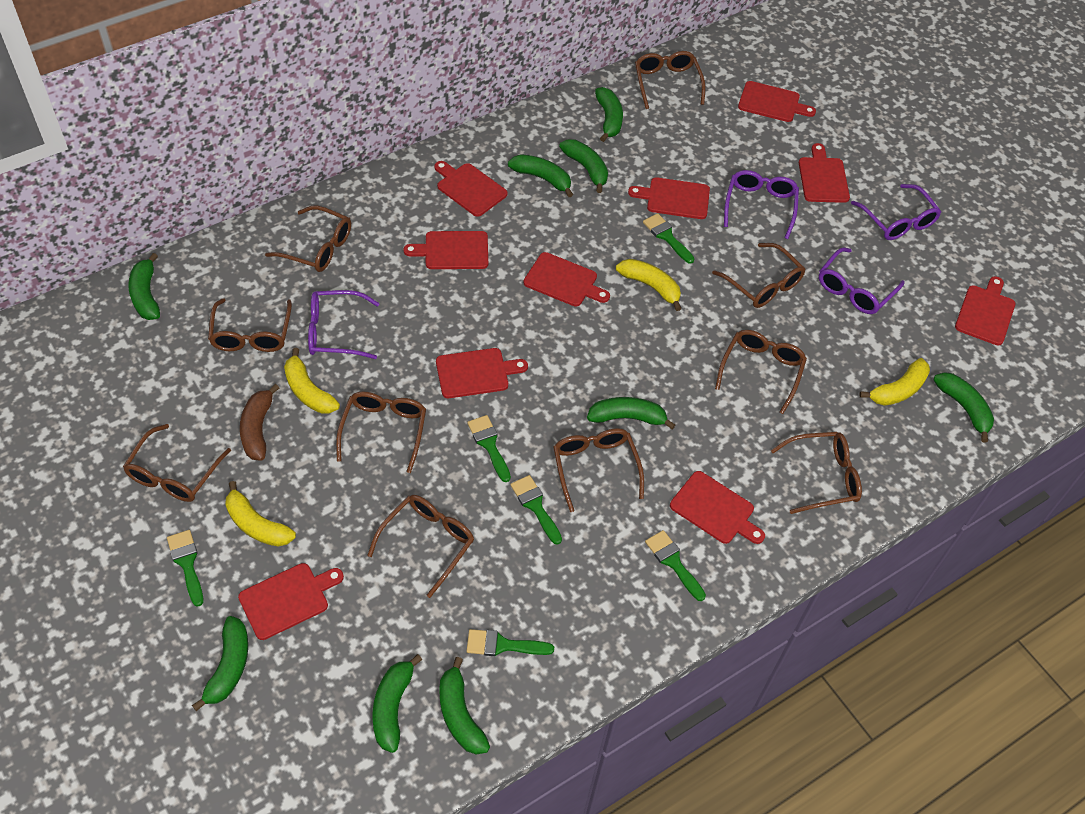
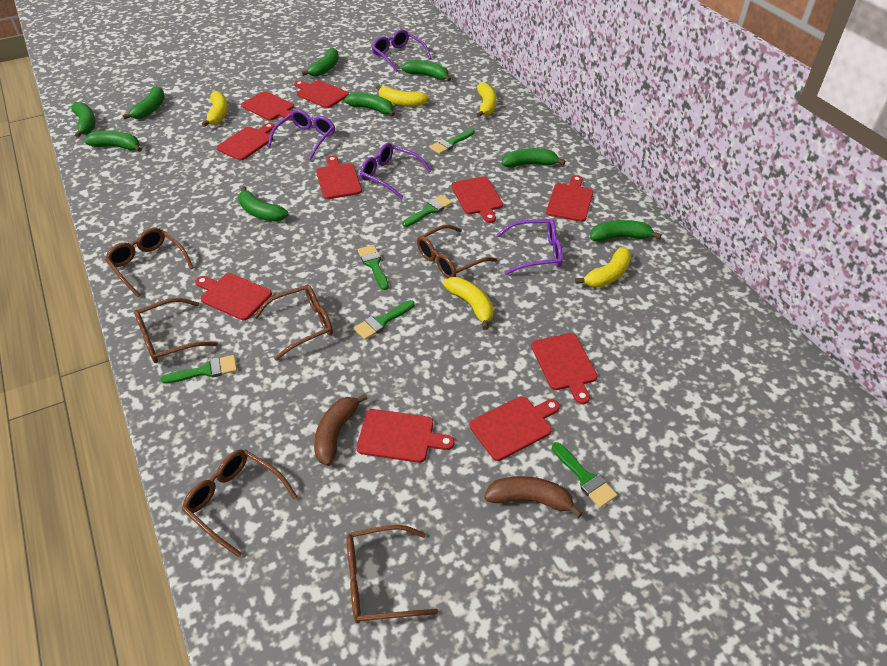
brown banana: [240,384,279,461] = 1 -> [314,393,368,466] [484,476,582,518] = 2
brown glasses: [123,424,231,502] [208,298,292,352] [265,206,351,272] [336,392,426,473] [367,495,474,598] [553,428,644,512] [635,51,706,109] [712,243,805,308] [715,330,807,414] [771,432,862,514] = 10 -> [105,228,194,297] [134,298,218,363] [182,449,297,557] [254,285,333,361] [347,525,438,623] [417,225,497,278] = 6
yellow banana: [225,481,296,546] [284,348,340,413] [616,259,682,311] [859,358,930,406] = 4 -> [202,91,228,127] [376,85,429,106] [443,277,494,330] [476,82,497,117] [575,247,631,287] = 5

